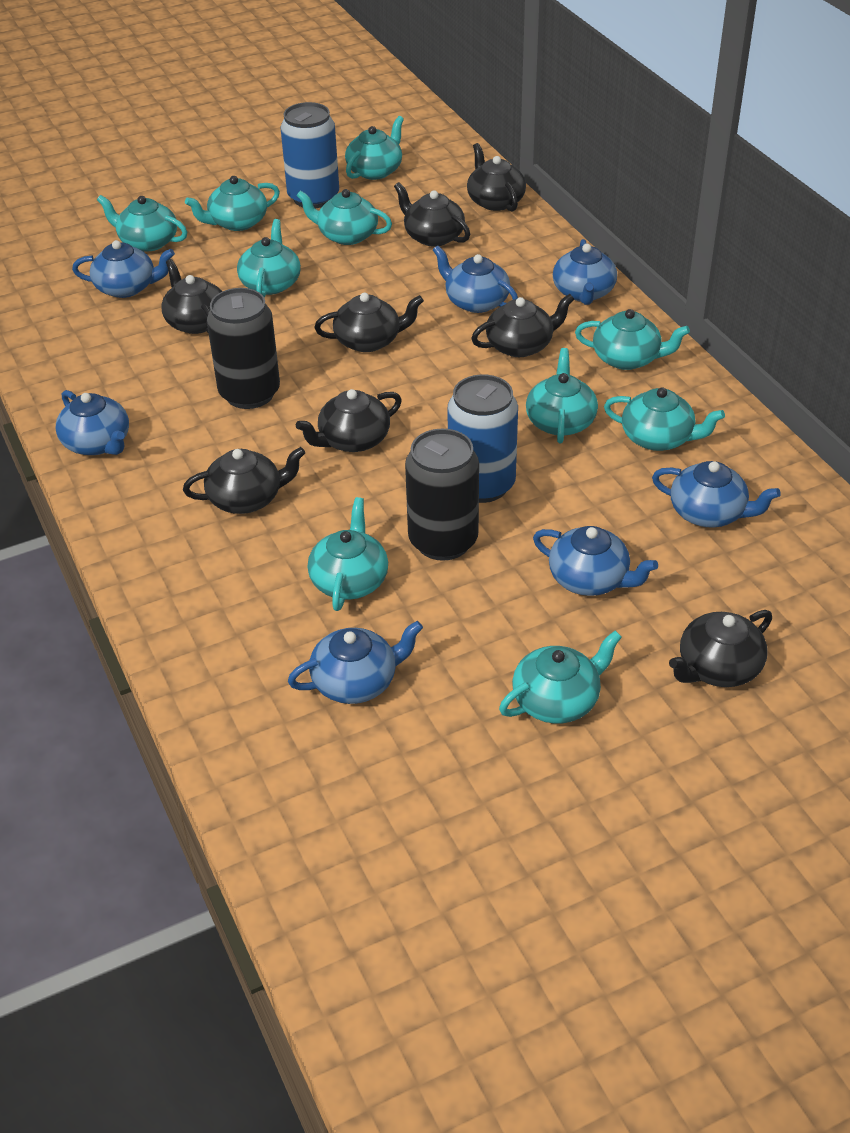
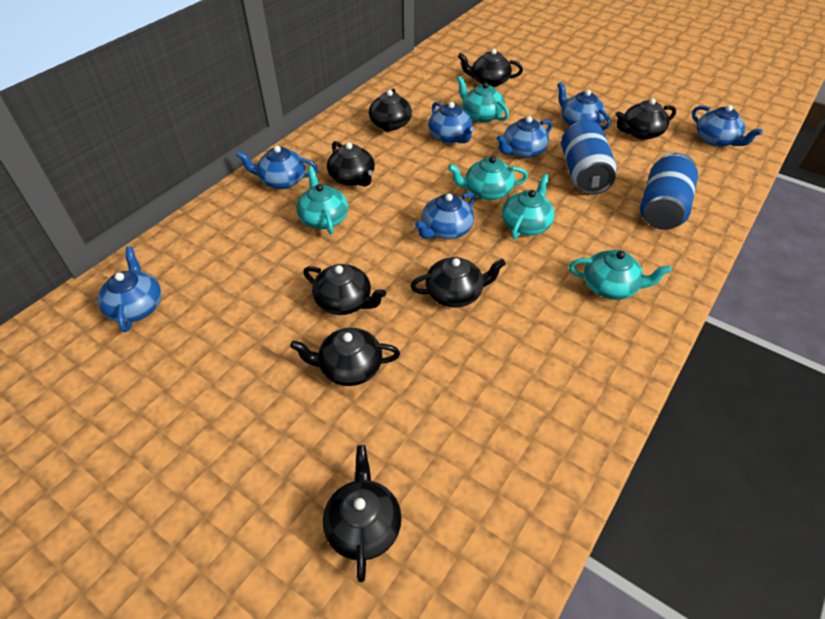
black can: [207,288,280,409] [405,429,479,561] = 2 -> none = 0
turquoise teapot: [97,195,187,252] [185,176,280,231] [237,219,301,297] [296,189,392,245] [308,497,388,611] [345,116,404,180] [499,631,622,724] [526,348,598,443] [575,309,690,370] [604,388,725,451] = 10 -> [296,167,348,234] [448,156,528,200] [457,76,509,123] [502,174,555,239] [569,250,671,300] = 5

